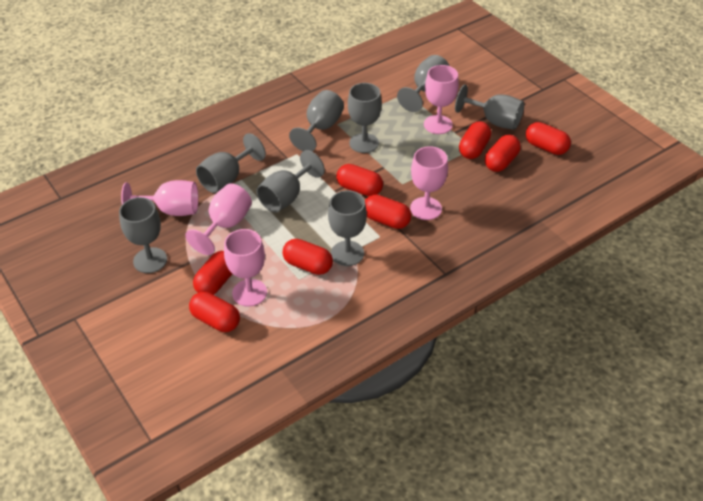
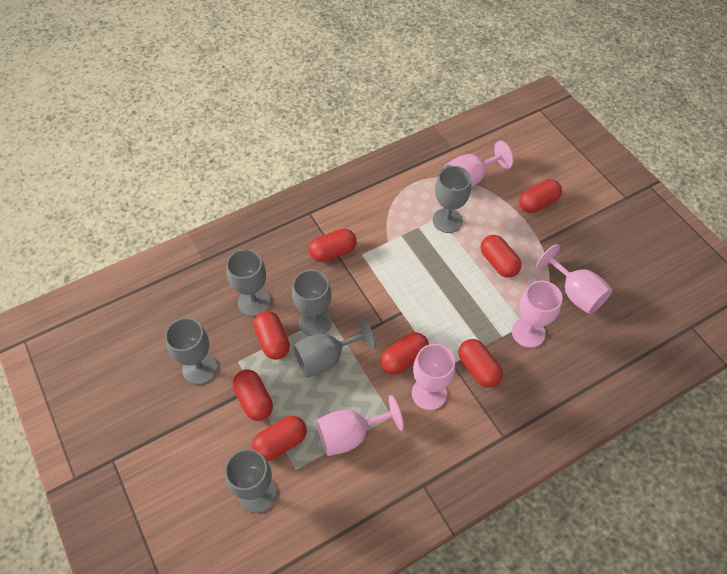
grey goblet: [119,197,167,273] [196,133,266,193] [256,150,325,213] [289,90,344,151] [328,190,367,266] [348,83,382,153] [397,55,449,112] [455,84,524,130] = 8 -> [165,318,217,385] [225,449,276,513] [226,249,270,316] [292,270,332,336] [293,317,376,378] [433,166,471,233] = 6

